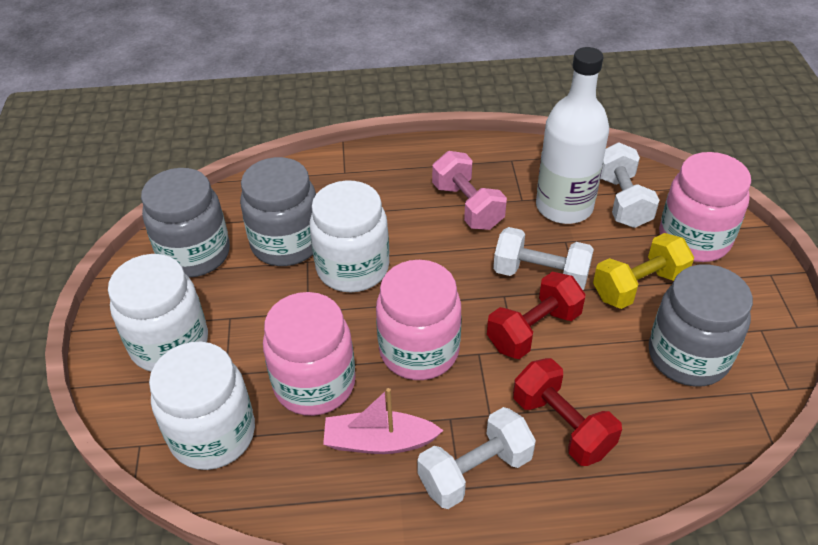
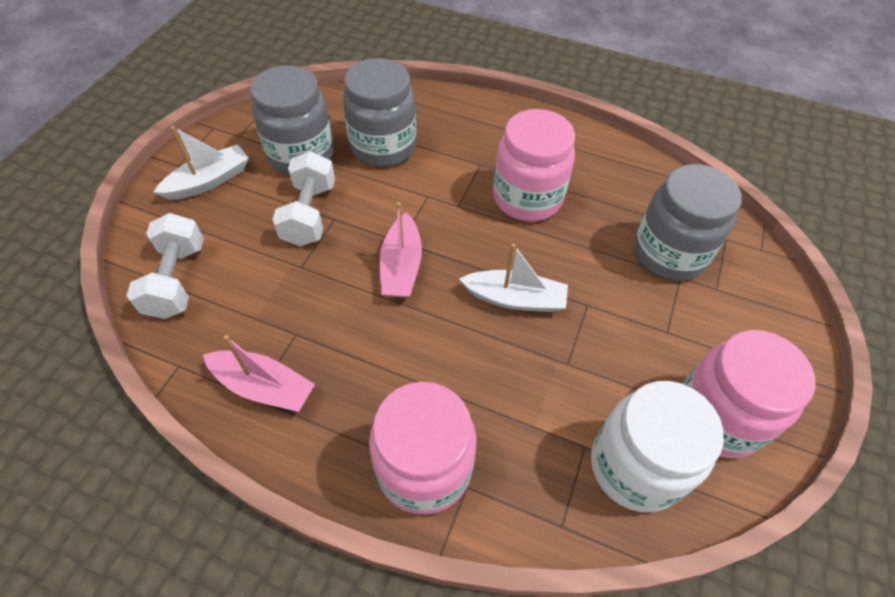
pink boat: [323,388,444,454] = 1 -> [203,335,315,412] [380,202,422,298] = 2
pink dumbbell: [432,151,507,230] = 1 -> none = 0
red dumbbell: [487,272,586,359] [513,358,622,466] = 2 -> none = 0
white boat: none = 0 -> [154,126,249,200] [459,244,568,312] = 2
white bottle: [536,47,609,224] = 1 -> none = 0
white dumbbell: [417,407,536,509] [493,227,594,290] [600,142,660,228] = 3 -> [126,213,204,319] [272,151,335,246] = 2
white jar: [108,254,208,372] [149,341,255,470] [309,181,389,292] = 3 -> [591,381,724,512] = 1
yellow dumbbell: [593,233,694,309] = 1 -> none = 0

